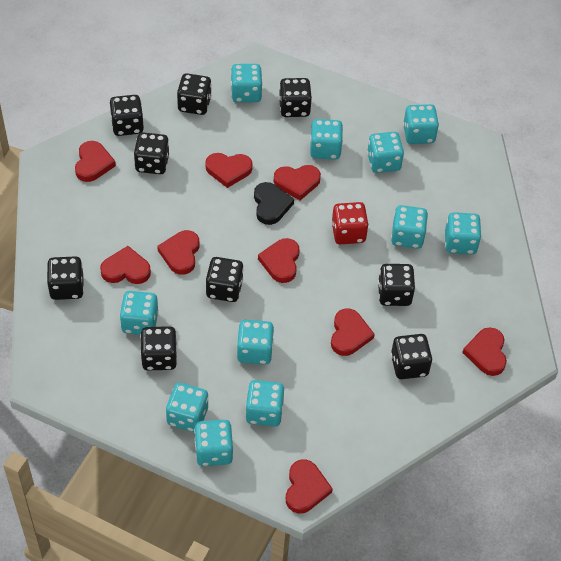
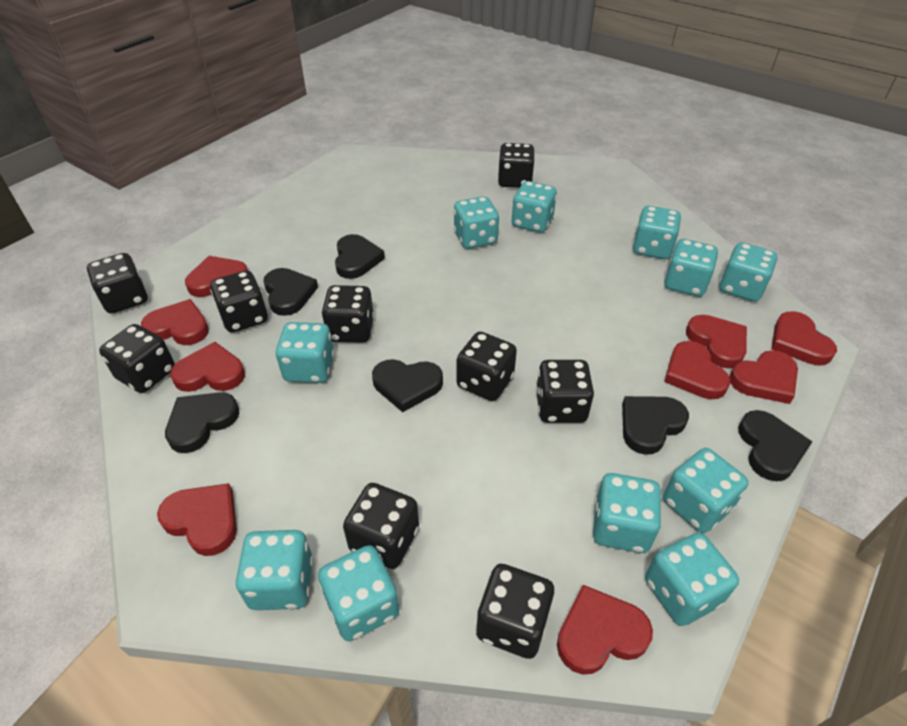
black heart: [254,182,294,225] = 1 -> [165,392,239,453] [263,268,318,316] [335,234,385,279] [372,359,443,412] [622,396,689,455] [738,410,812,481] = 6
red dice: [331,202,369,244] = 1 -> none = 0

